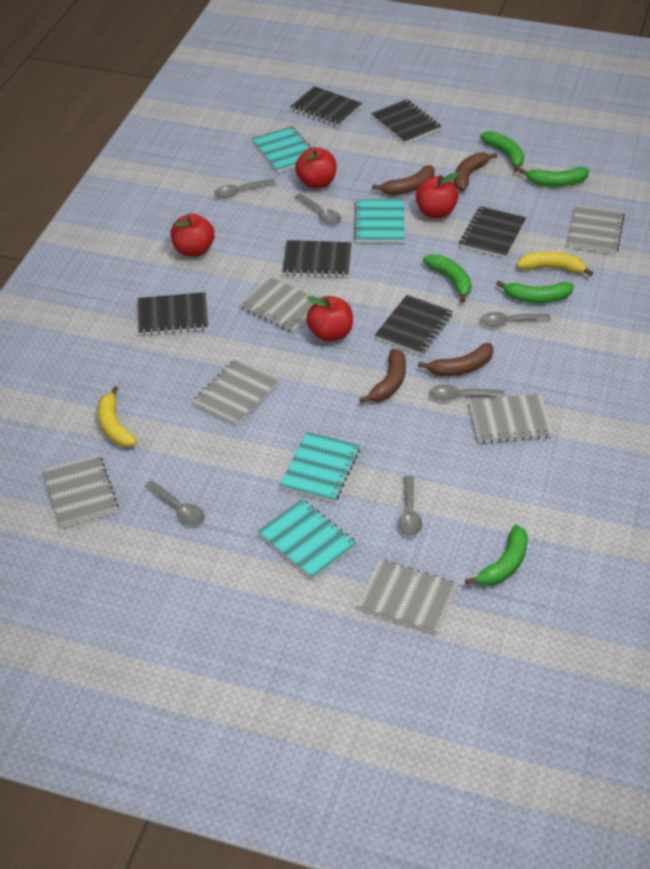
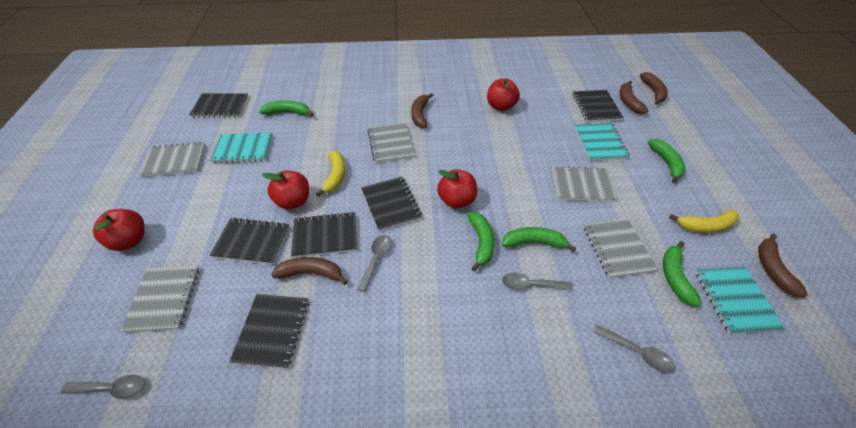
brown banana: [359,349,406,403] [372,165,435,195] [418,343,494,376] [454,152,498,191] = 4 -> [271,257,348,285] [411,93,433,128] [619,81,648,114] [640,72,668,105] [758,234,808,298] = 5
grey notebook: [43,454,119,528] [192,359,279,426] [239,277,313,333] [357,559,457,634] [468,394,553,443] [567,205,625,254] = 6 -> [121,266,199,333] [139,142,205,177] [367,122,415,163] [552,166,617,202] [584,219,658,278] = 5
grey spoon: [145,481,205,525] [214,179,276,198] [294,194,341,225] [398,476,422,536] [430,384,505,400] [480,312,551,327] = 6 -> [60,375,145,399] [357,235,392,292] [502,273,573,290] [593,325,675,373] = 4
turquoise notebook: [252,126,312,173] [258,499,357,580] [280,432,360,503] [354,200,405,242] = 4 -> [210,133,273,163] [574,123,630,161] [696,267,785,334] = 3

